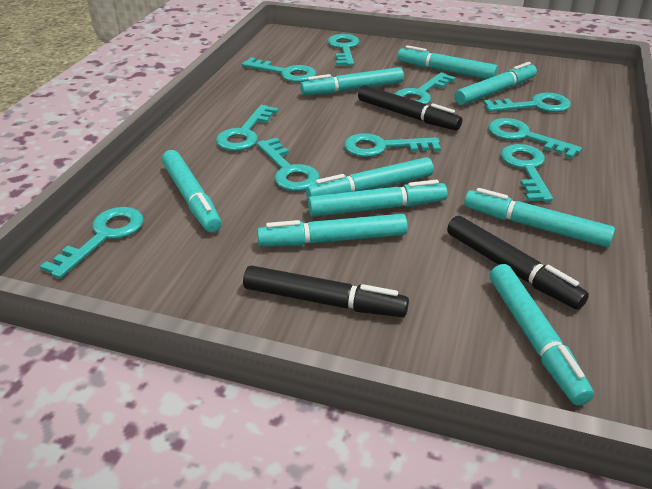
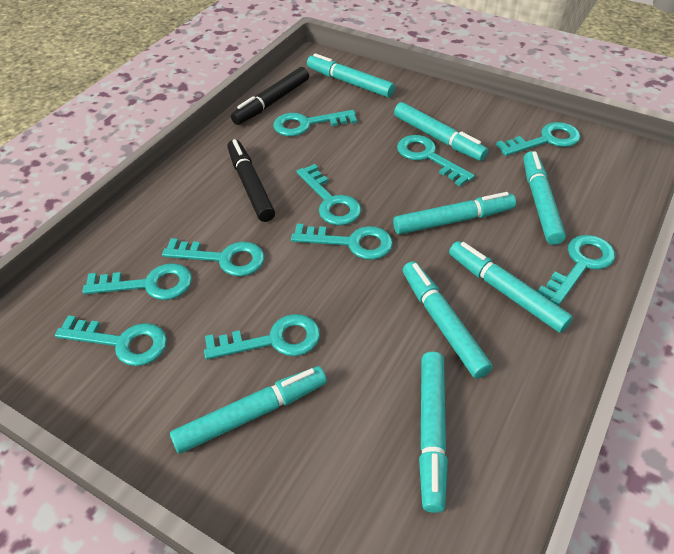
black marker: [243,265,409,317] [358,85,462,131] [447,216,589,310] = 3 -> [227,139,275,222] [231,67,309,125] = 2
turquoise marker: [162,150,222,233] [257,214,408,247] [300,67,404,96] [306,157,434,199] [308,180,448,217] [398,45,498,79] [455,62,537,105] [464,188,615,247] [490,264,594,406] = 9 -> [170,366,327,454] [307,53,395,98] [393,192,516,235] [394,102,488,161] [403,261,492,379] [419,352,448,513] [449,241,573,333] [524,151,566,245] = 8

